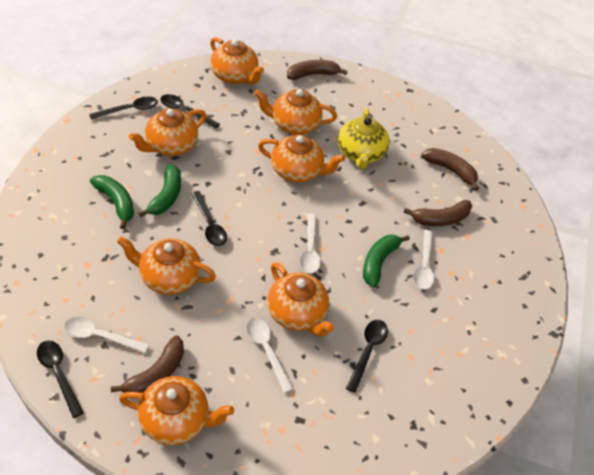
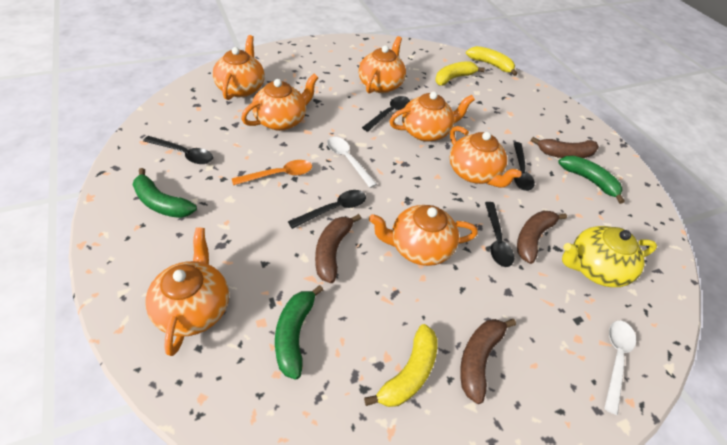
orange spoon: none = 0 -> [232,160,312,185] = 1
white spoon: [64,317,149,353] [246,318,294,393] [300,213,321,273] [413,230,434,290] = 4 -> [327,137,377,188] [604,321,636,415] = 2
yellow banana: none = 0 -> [364,324,438,407] [435,61,485,86] [466,46,517,76] = 3

